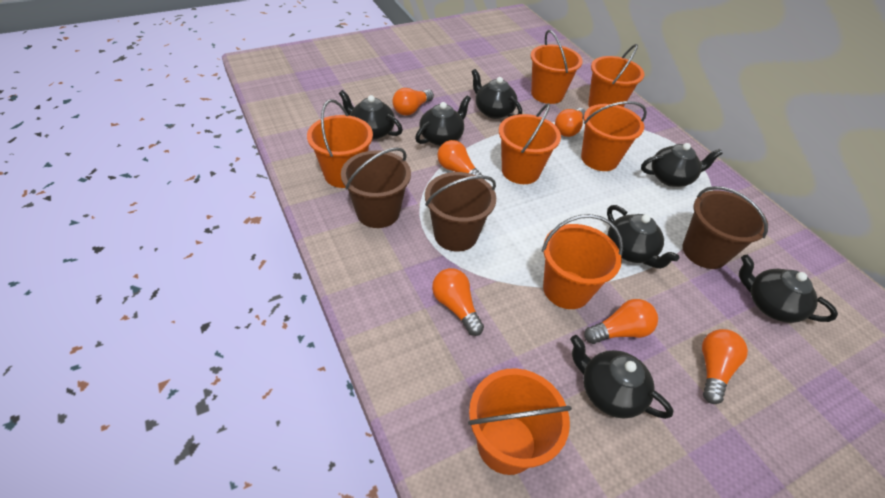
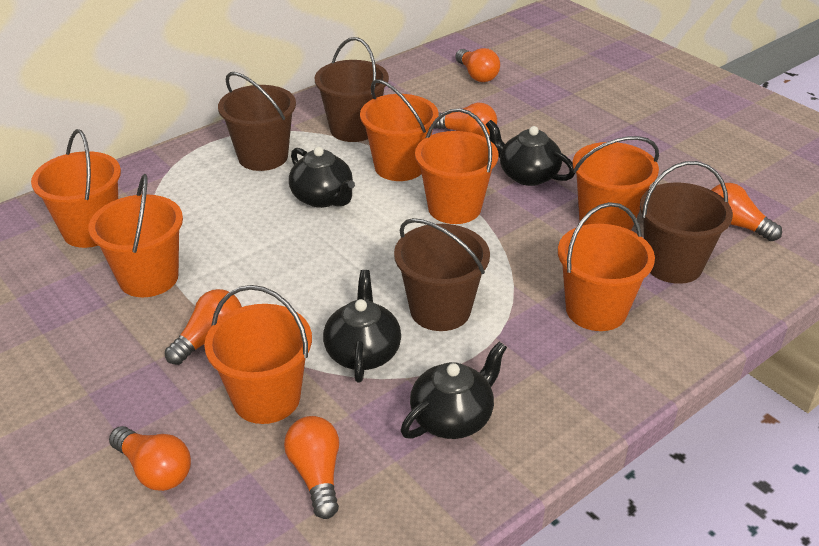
black teapot: [339,90,403,140] [415,96,471,146] [471,69,522,119] [570,335,674,419] [607,205,679,269] [641,143,723,187] [739,255,838,323] = 7 -> [289,146,355,208] [323,270,401,383] [401,342,507,439] [485,120,575,186] = 4
brown bucket: [341,148,411,228] [425,172,496,252] [682,186,768,269] = 3 -> [218,72,296,171] [314,37,389,142] [394,218,490,331] [640,161,733,284] = 4

